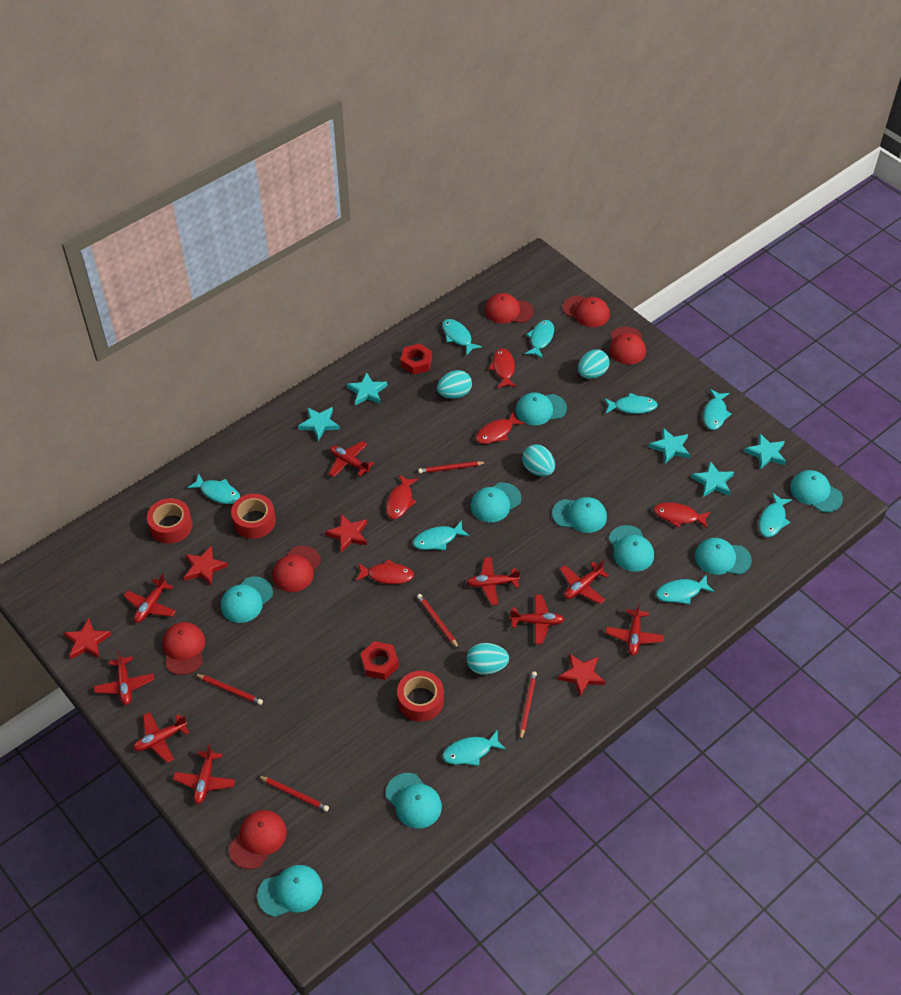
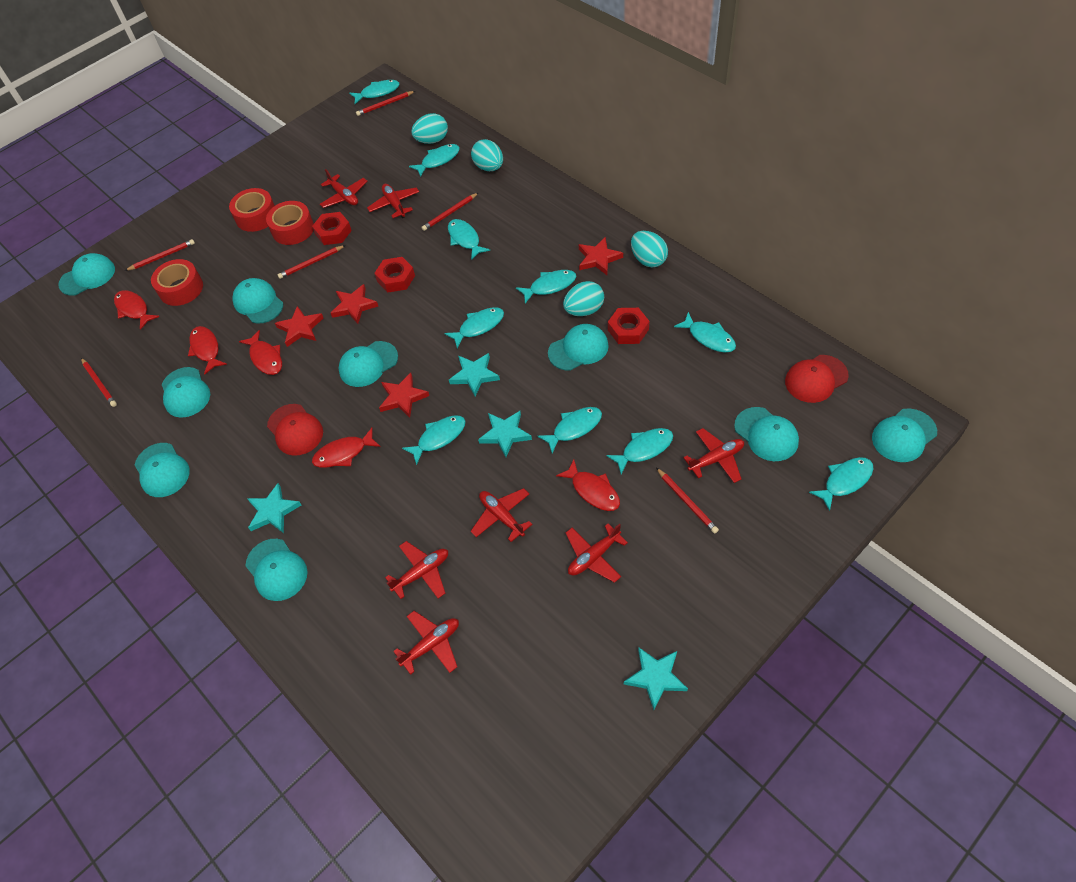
red cap: [162,622,205,675] [229,810,286,869] [272,546,321,592] [485,293,533,323] [563,296,610,327] [609,327,646,364] = 6 -> [267,404,323,456] [785,355,849,403] = 2
red nut: [360,641,399,680] [401,344,432,375] = 2 -> [312,212,352,245] [374,257,415,293] [608,308,649,344] = 3
red pencil: [195,674,263,705] [258,776,329,812] [417,594,459,649] [418,461,487,473] [520,671,537,741] = 5 -> [81,358,117,407] [125,239,195,271] [278,245,345,279] [356,91,415,116] [421,193,478,231] [656,468,719,534] = 6
red plane: [94,650,154,705] [123,574,176,623] [133,712,189,763] [173,744,235,804] [329,441,374,477] [466,557,520,605] [510,595,565,644] [560,560,609,604] [606,602,664,656] = 9 -> [320,169,367,208] [367,184,419,218] [385,541,448,599] [393,611,459,675] [471,488,532,542] [566,524,628,583] [683,428,744,483] = 7
turquoise fish: [187,474,240,504] [413,520,470,550] [442,319,482,355] [442,729,506,766] [525,320,554,359] [604,393,658,414] [656,574,715,605] [703,389,732,430] [759,493,792,537] = 9 -> [349,80,400,104] [402,415,466,465] [409,144,460,177] [444,307,504,348] [448,219,490,260] [516,270,576,303] [537,407,602,453] [606,428,673,474] [674,312,736,352] [809,457,873,511] = 10
turquoise star: [298,407,340,441] [347,372,387,406] [649,428,690,464] [691,461,734,497] [744,434,786,469] = 5 -> [247,483,301,533] [449,353,500,396] [478,411,532,457] [624,647,688,710] = 4

